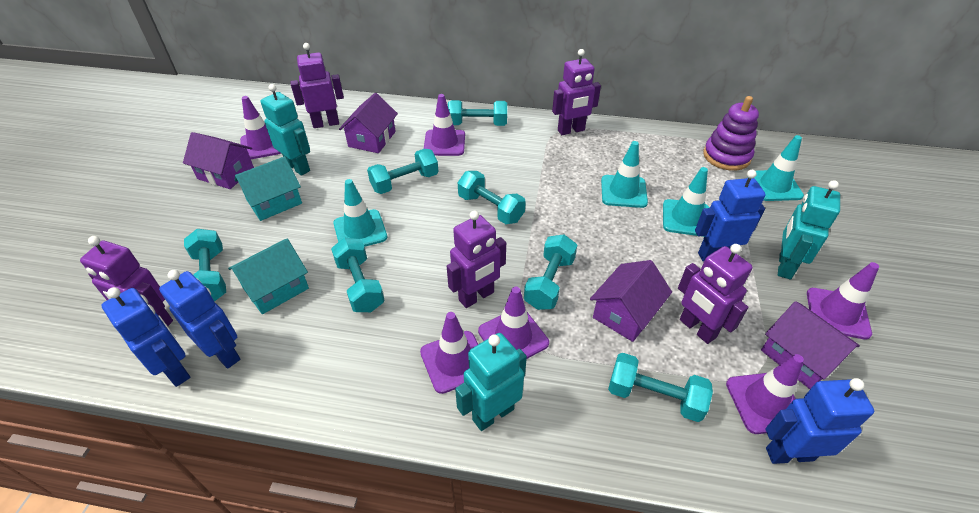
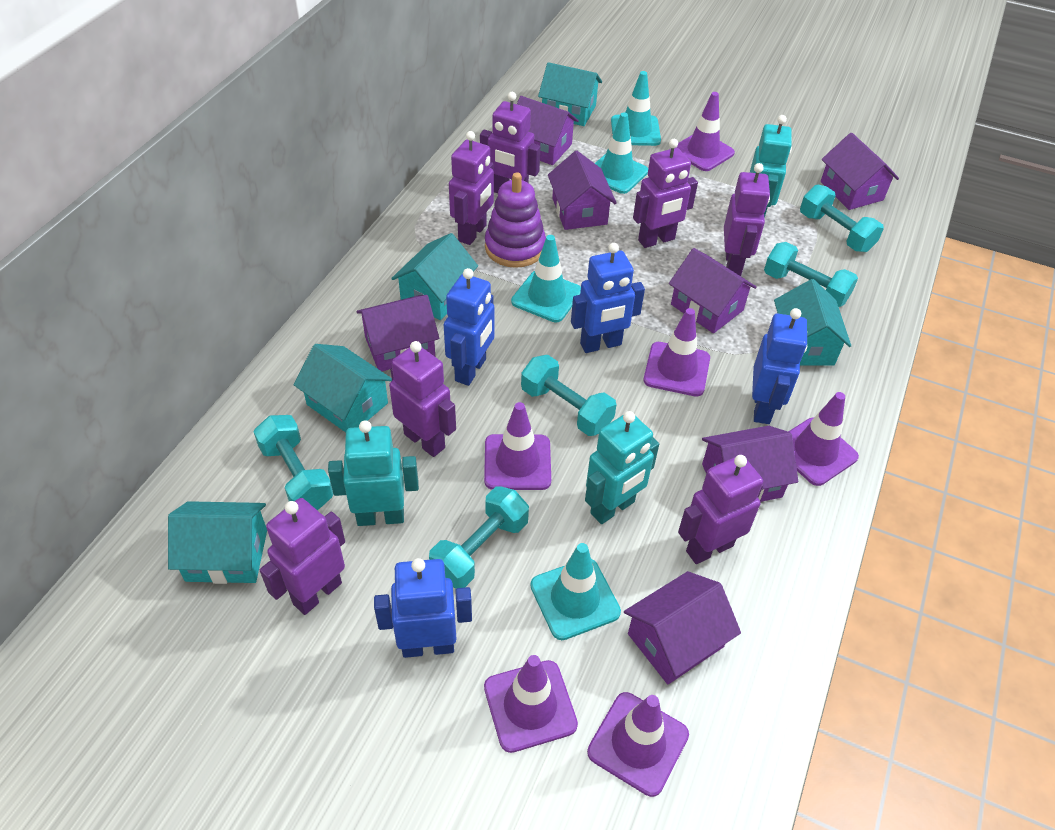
purple house: [183,132,254,189] [339,93,398,153] [590,260,672,342] [761,301,860,389] = 4 -> [357,295,439,371] [517,96,579,165] [548,151,617,230] [624,571,741,684] [669,248,756,333] [702,426,798,502] [821,132,899,210] = 7
purple robot: [80,236,173,326] [290,43,344,128] [447,211,506,308] [552,49,601,135] [678,244,752,344] = 5 -> [260,498,345,615] [389,341,456,457] [449,131,494,245] [480,92,541,193] [633,139,698,248] [678,455,763,564] [724,163,770,276] = 7
turquoise dumbbell: [184,229,226,302] [331,237,385,312] [367,149,439,194] [448,100,507,126] [458,171,526,224] [524,234,577,310] [608,353,713,422] = 7 -> [253,415,333,511] [429,486,529,589] [521,355,617,436] [764,242,858,307] [800,185,884,252] = 5
turquoise house: [228,238,309,314] [235,156,302,221] = 2 -> [168,501,267,584] [294,344,392,432] [391,233,478,320] [538,62,602,126] [774,279,851,365] = 5

